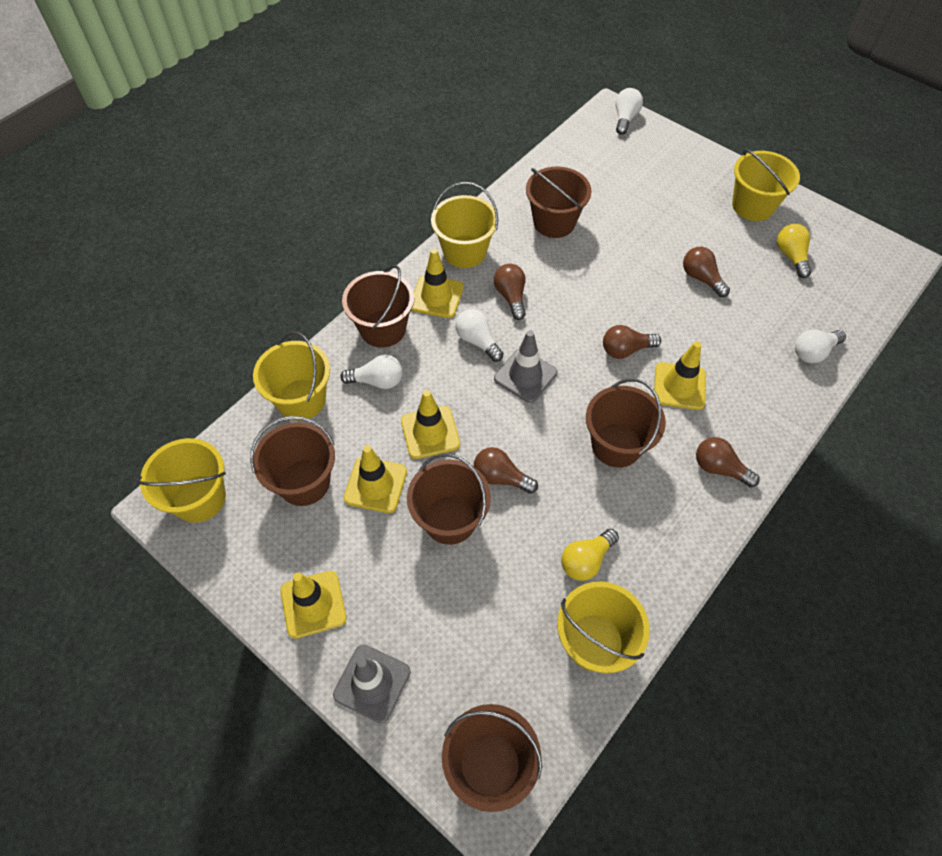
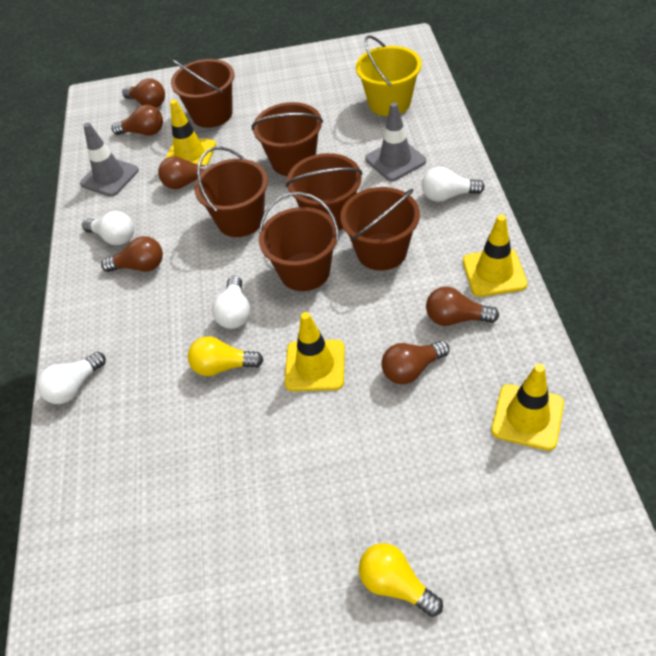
brown light bulb: [474,447,538,494] [494,264,526,320] [603,325,661,359] [683,247,730,297] [696,437,760,488] = 5 -> [101,236,163,272] [111,105,163,136] [122,79,165,108] [158,156,213,189] [381,341,449,384] [426,287,499,326] = 6
yellow bucket: [136,438,226,523] [253,332,330,421] [431,182,498,268] [557,581,650,673] [732,149,800,221] = 5 -> [356,35,422,116] = 1
yellow traffic cone: [280,571,347,639] [344,445,407,513] [401,390,460,459] [412,248,464,318] [654,341,706,410] = 5 -> [165,99,216,165] [285,312,345,391] [463,215,527,297] [491,364,564,451] = 4

